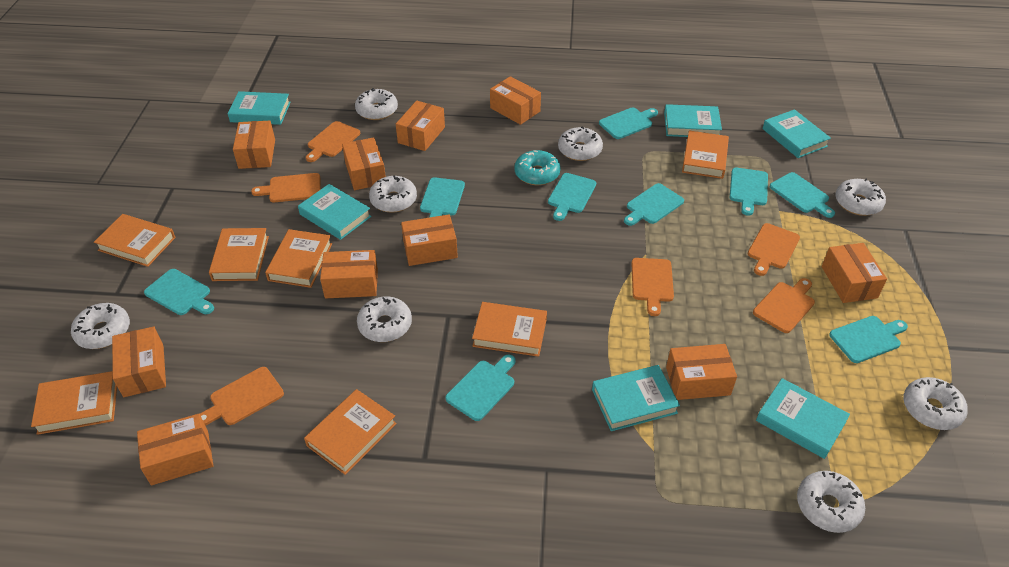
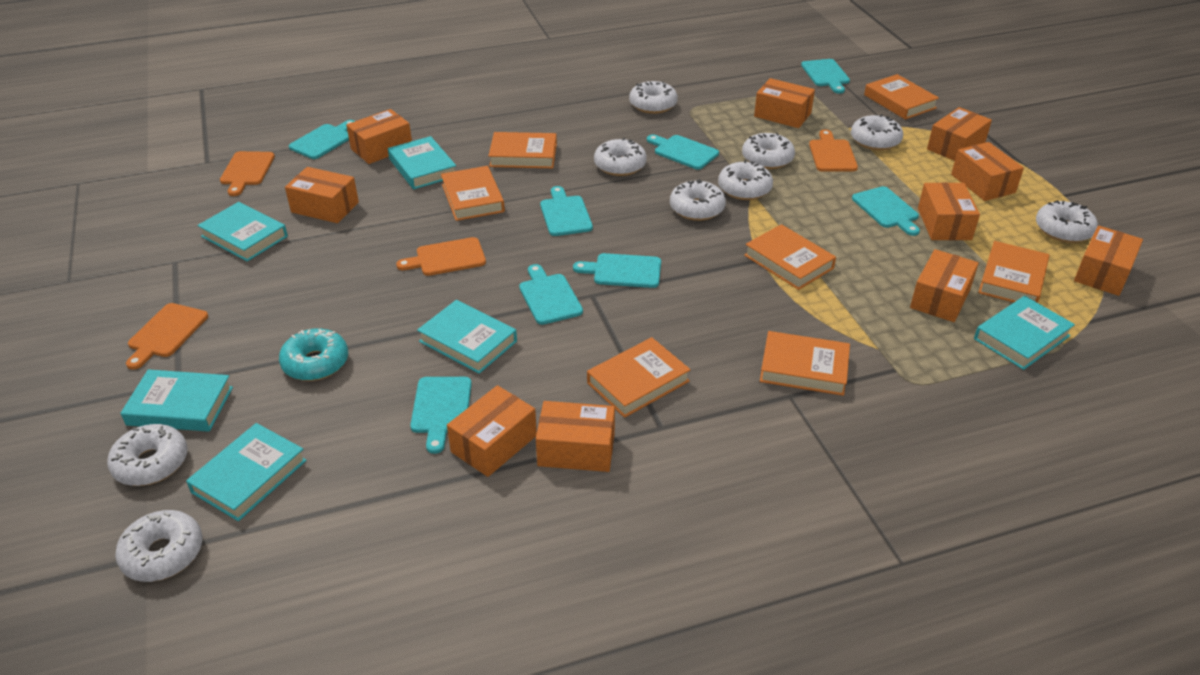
orange cutting board: [200,367,284,426] [251,173,321,202] [306,121,360,162] [631,258,674,316] [748,223,800,276] [753,278,815,333] = 6 -> [126,303,208,370] [220,151,275,196] [396,237,486,276] [809,130,858,172] = 4
turquoise cutting board: [144,269,214,315] [420,177,465,218] [445,354,516,421] [548,173,596,221] [599,107,658,139] [624,183,684,226] [730,168,768,216] [770,172,835,218] [829,316,908,363] = 9 -> [289,120,355,159] [410,377,472,454] [519,264,583,325] [540,186,593,236] [573,253,661,288] [647,134,719,170] [801,59,850,93] [852,186,920,236] = 8
white donut: [71,303,130,349] [355,88,398,120] [357,297,412,342] [369,176,417,213] [558,127,603,161] [797,471,865,533] [835,179,886,216] [903,377,968,430] = 8 -> [107,424,188,486] [115,510,203,582] [594,138,647,176] [629,81,678,114] [670,179,726,221] [718,160,773,200] [742,133,795,169] [851,114,903,150] [1036,200,1098,243] = 9

